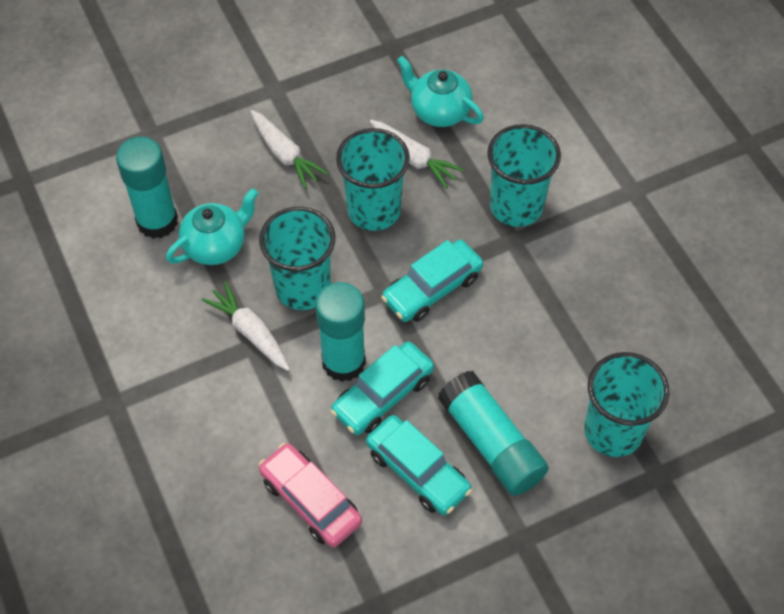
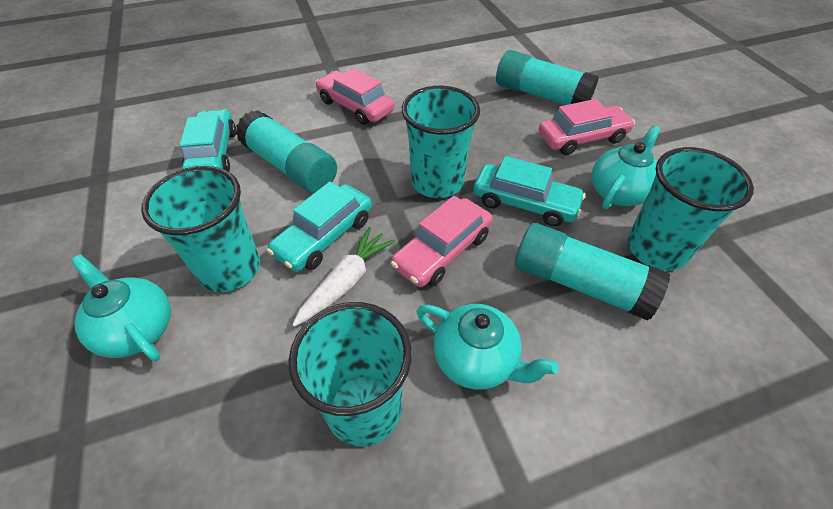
pink car: [259,443,362,547] = 1 -> [316,68,394,125] [391,196,493,287] [539,99,635,155] = 3
turquoise teapot: [166,188,258,265] [397,56,484,127] = 2 -> [71,255,171,361] [417,304,559,390] [591,125,660,209] = 3
white carrot: [201,281,290,371] [250,110,328,189] [370,120,464,189] = 3 -> [292,227,395,327] = 1

